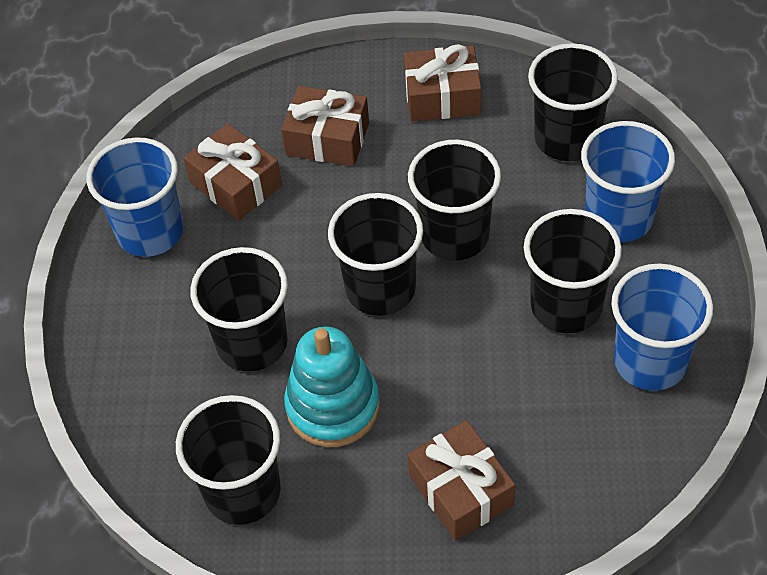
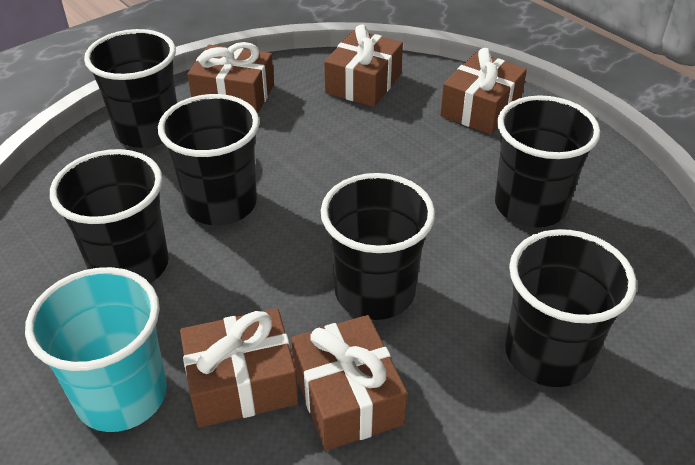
blue cup: [87,137,183,257] [581,121,675,242] [611,263,713,391] = 3 -> none = 0
brown gift: [184,123,282,221] [281,86,369,167] [404,44,481,121] [408,420,515,540] = 4 -> [180,308,299,428] [187,42,274,113] [291,315,408,451] [324,25,403,107] [440,48,527,135] = 5
turquoise cup: none = 0 -> [25,267,167,432] = 1
turquoise stacking toy: [284,326,380,447] = 1 -> none = 0

